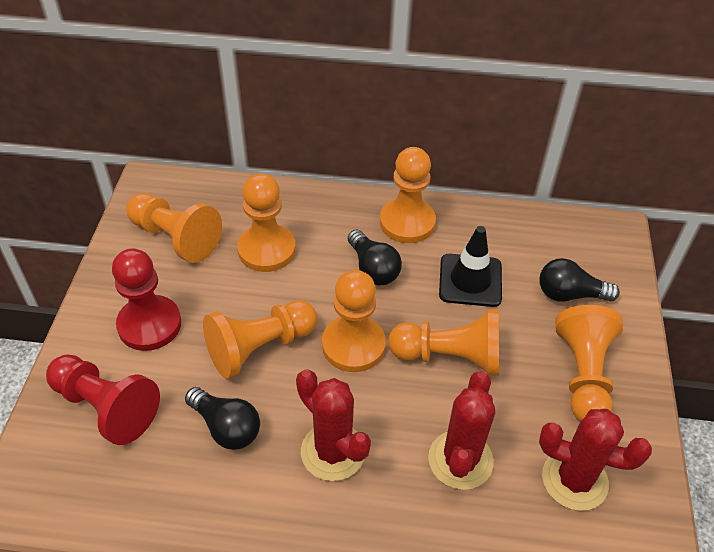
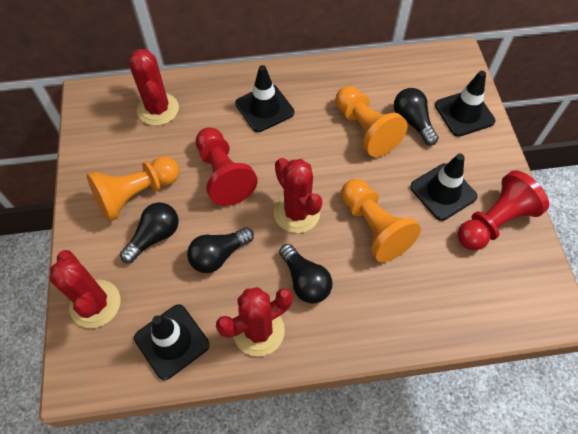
black light bulb: [185,387,260,450] [348,229,402,285] [540,258,620,302] = 3 -> [120,202,179,263] [187,227,254,273] [279,244,332,303] [394,88,439,145] = 4
black traffic cone: [439,226,502,307] = 1 -> [134,304,210,380] [235,65,294,132] [410,153,478,221] [435,71,496,137] = 4
orange pawn: [126,193,222,263] [203,300,317,378] [237,174,296,272] [322,270,386,372] [380,147,436,243] [388,309,499,376] [556,305,623,422] = 7 -> [87,156,179,222] [336,86,408,157] [341,179,421,262] = 3
red cactus: [296,369,371,481] [428,371,495,490] [539,409,652,511] = 3 -> [49,250,120,328] [129,49,179,126] [216,287,293,357] [274,158,322,233] = 4

